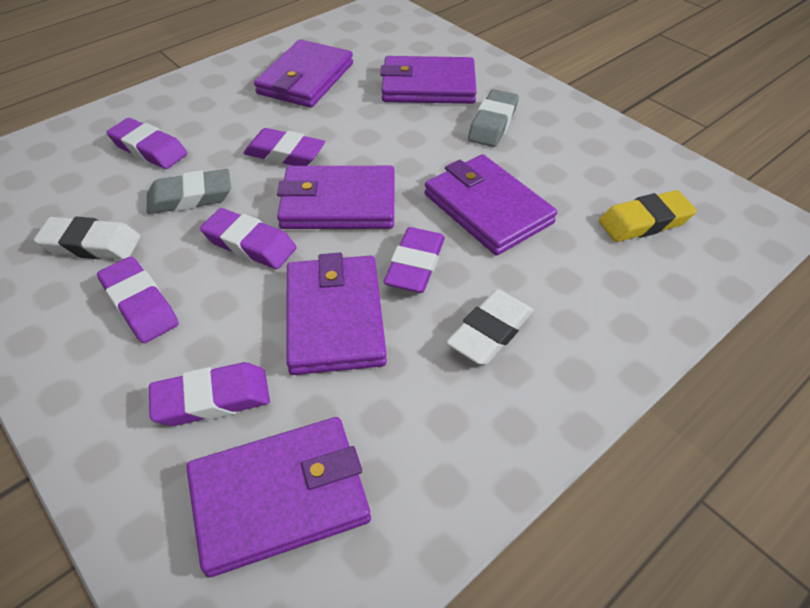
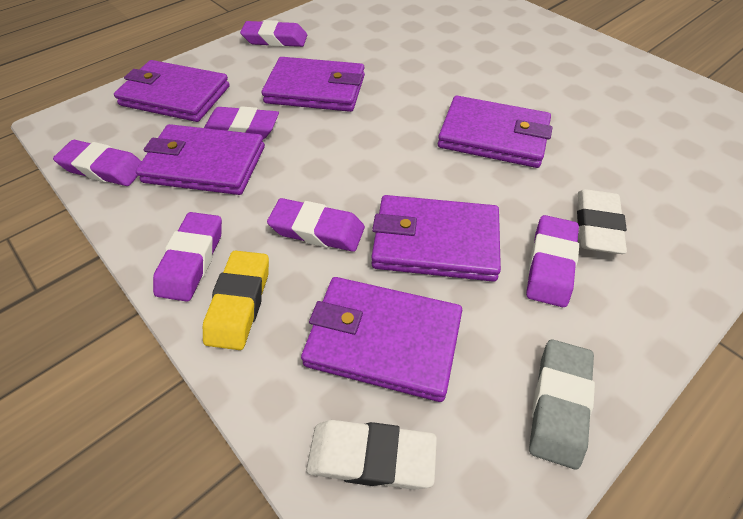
grey eraser: [147,169,231,214] [468,89,519,147] = 2 -> [529,339,595,469] = 1

